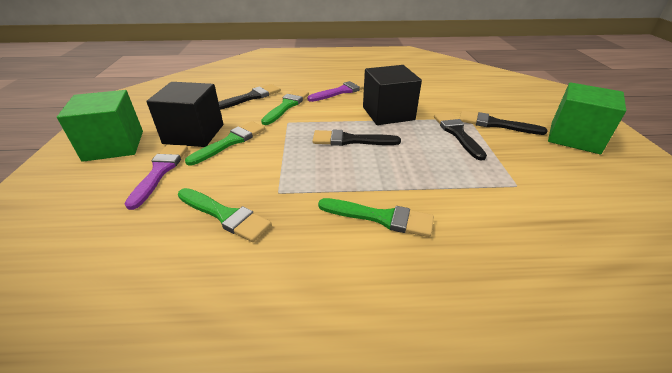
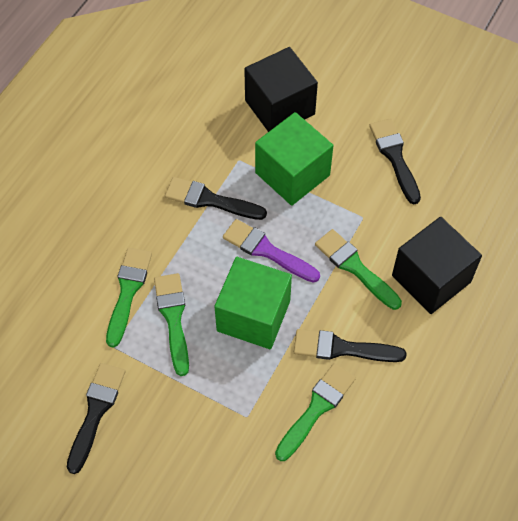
purple brush: [125,145,188,210] [308,79,364,102] = 2 -> [223,219,320,283] = 1

